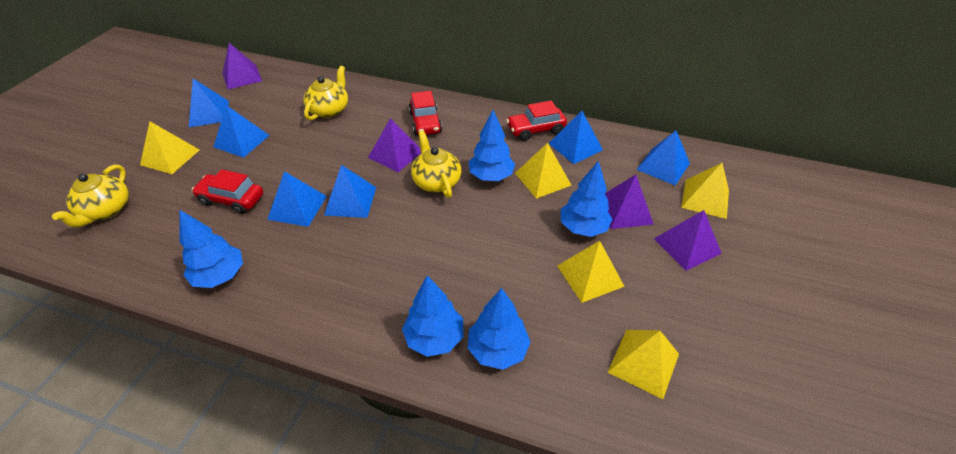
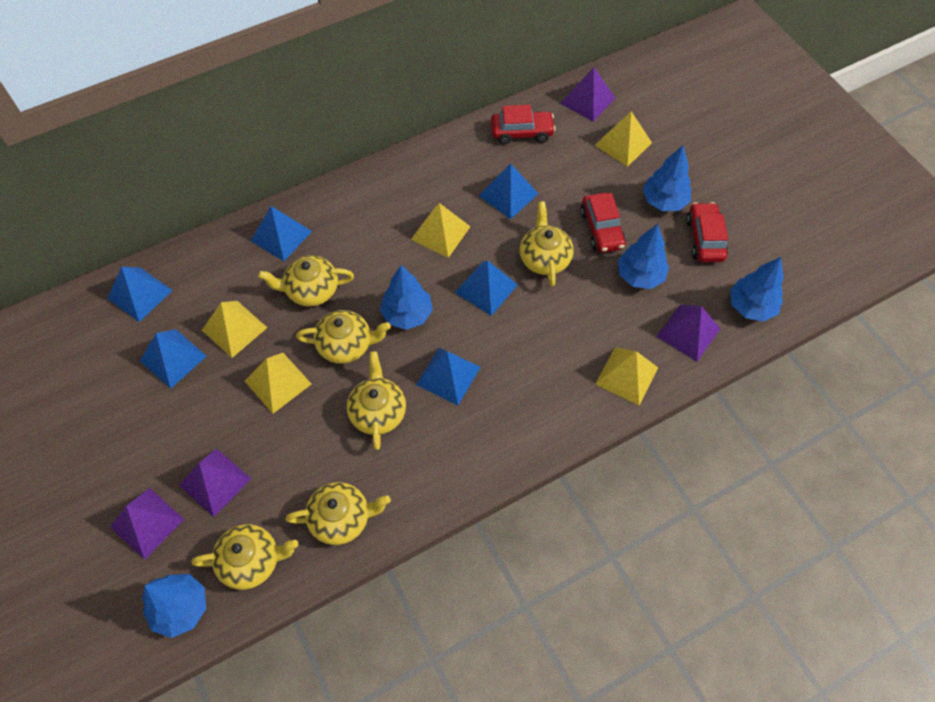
yellow teapot: [52,165,129,227] [303,66,348,120] [411,131,461,198] = 3 -> [192,524,298,590] [258,256,354,306] [285,482,391,545] [296,310,391,364] [347,351,406,450] [520,201,573,287] = 6

